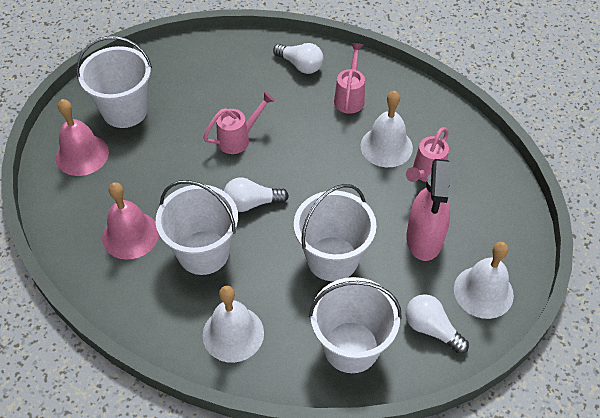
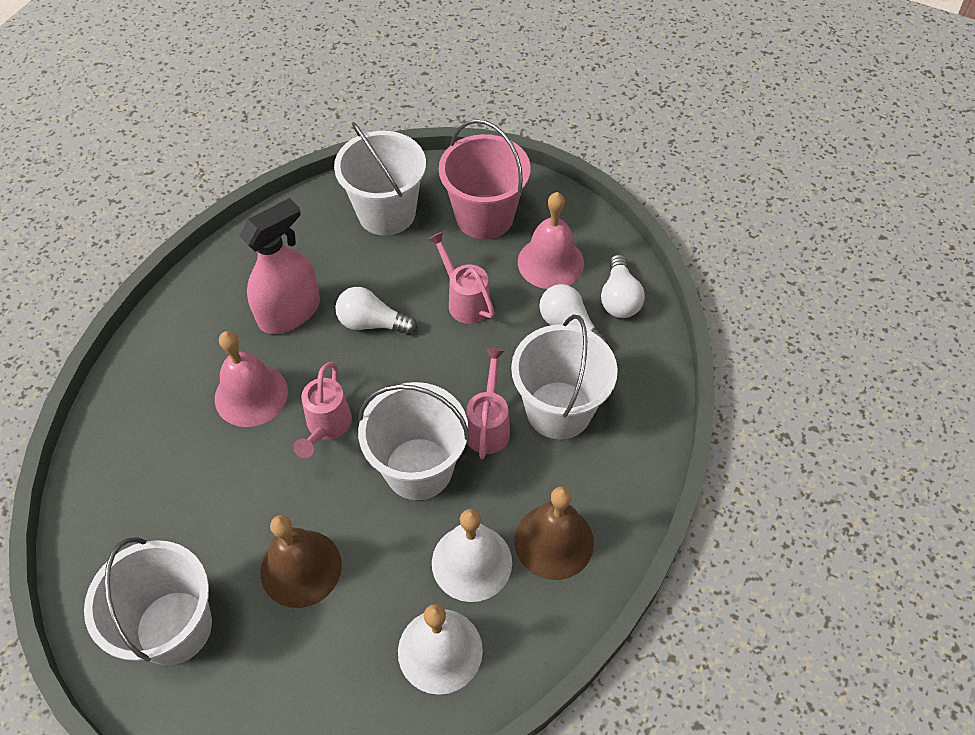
brown bell: none = 0 -> [260,515,342,608] [514,486,594,580] = 2
pink bucket: none = 0 -> [439,119,531,239] = 1
white bell: [203,286,264,363] [361,91,413,167] [454,242,514,319] = 3 -> [398,604,483,695] [432,509,512,602] = 2

